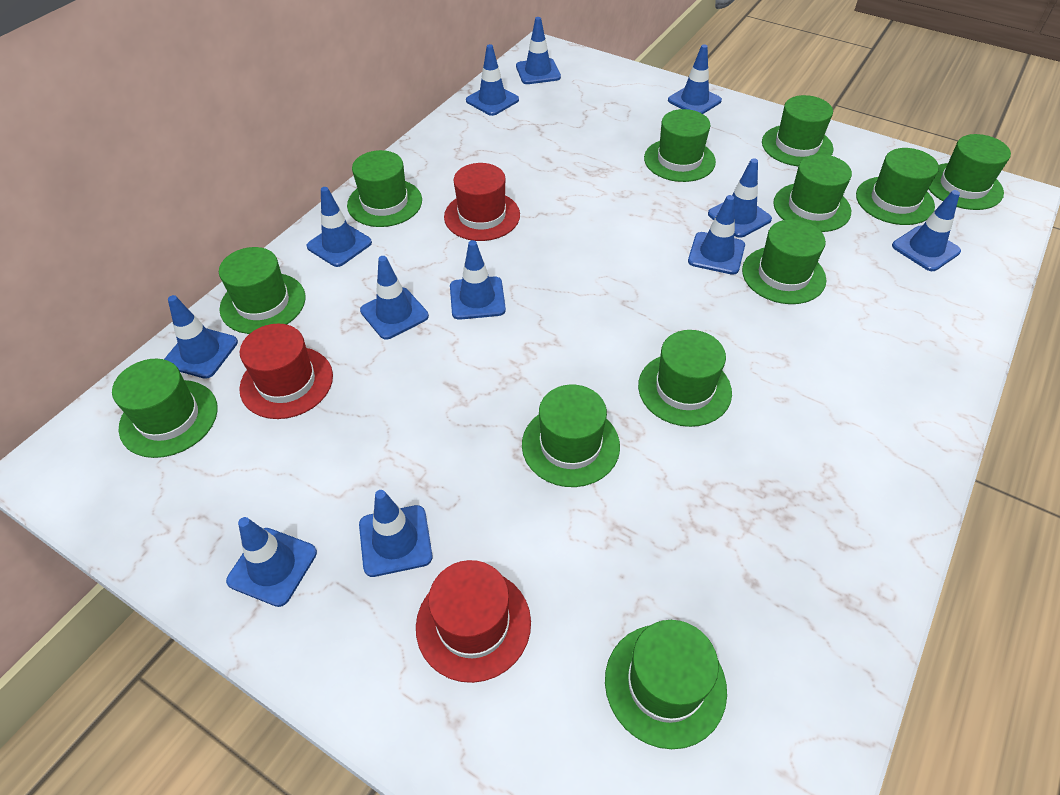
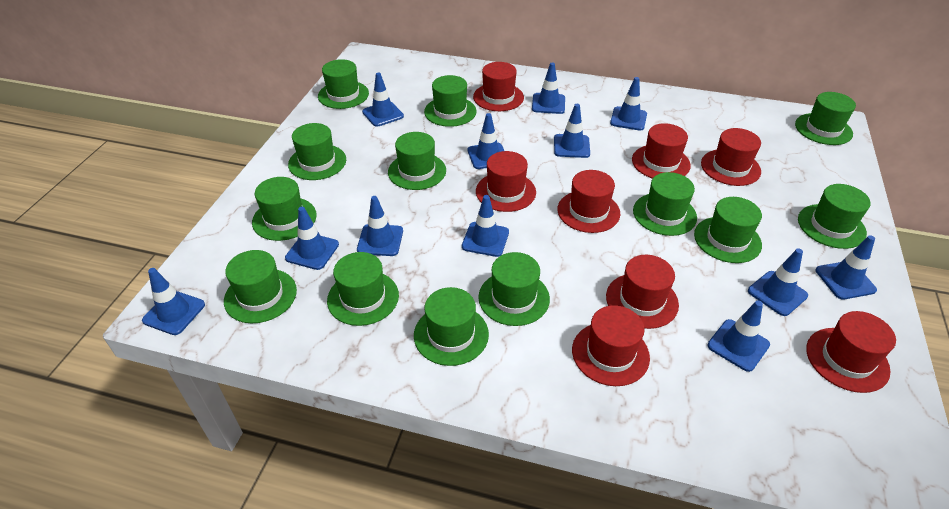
green hat: [112,359,218,458] [219,247,306,334] [347,150,422,227] [522,384,620,487] [605,620,727,749] [638,330,732,427] [644,109,716,182] [742,219,826,304] [762,95,834,166] [773,154,852,232] [856,148,939,225] [929,134,1011,210] = 12 -> [224,250,297,324] [252,177,317,241] [288,123,346,180] [318,59,369,109] [327,252,399,326] [388,132,446,190] [414,287,489,366] [424,75,477,127] [478,252,550,326] [633,172,697,236] [694,197,762,263] [795,92,856,145] [798,184,871,249] = 13
red hat: [239,324,333,419] [416,560,531,683] [444,163,520,241] = 3 -> [473,62,524,111] [476,151,536,212] [557,170,620,233] [572,305,650,386] [606,255,679,329] [632,123,691,179] [701,128,761,186] [806,311,896,393] = 8

